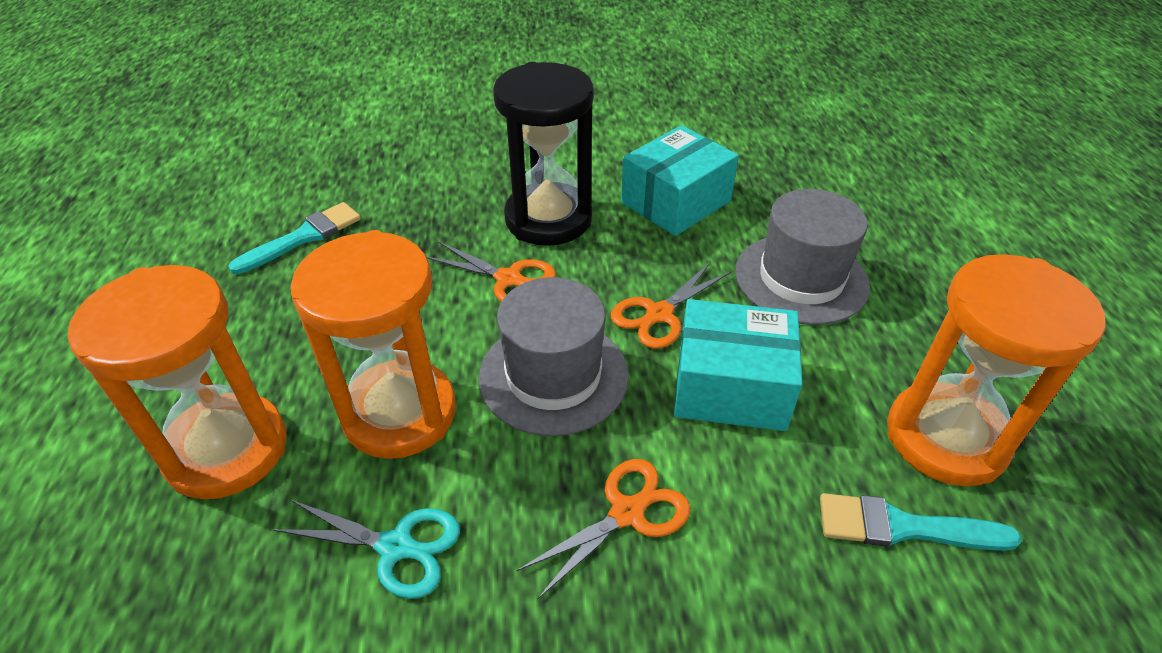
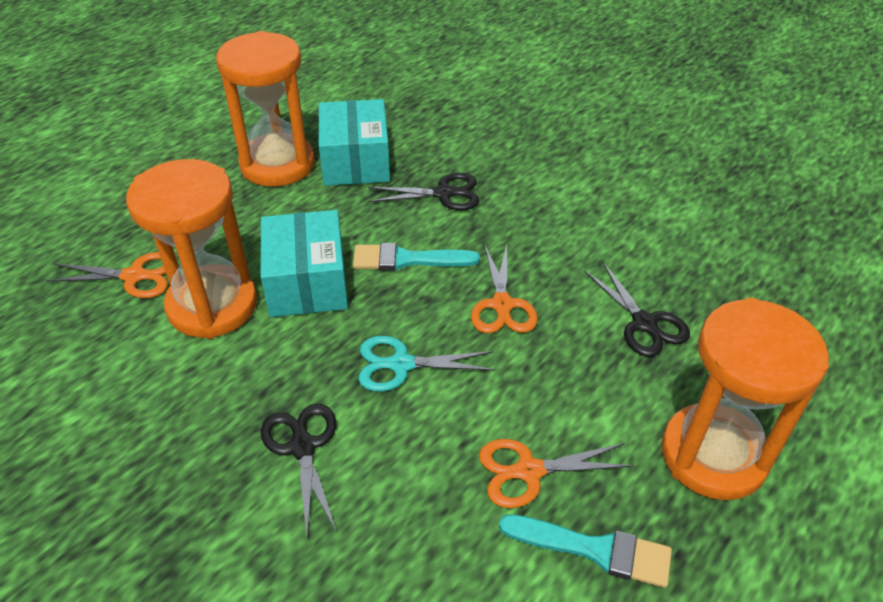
black hourglass: [493,62,594,246] = 1 -> none = 0
black scissors: none = 0 -> [261,403,337,536] [368,173,480,210] [584,262,690,357] = 3
grey hat: [478,277,629,436] [735,189,870,325] = 2 -> none = 0

